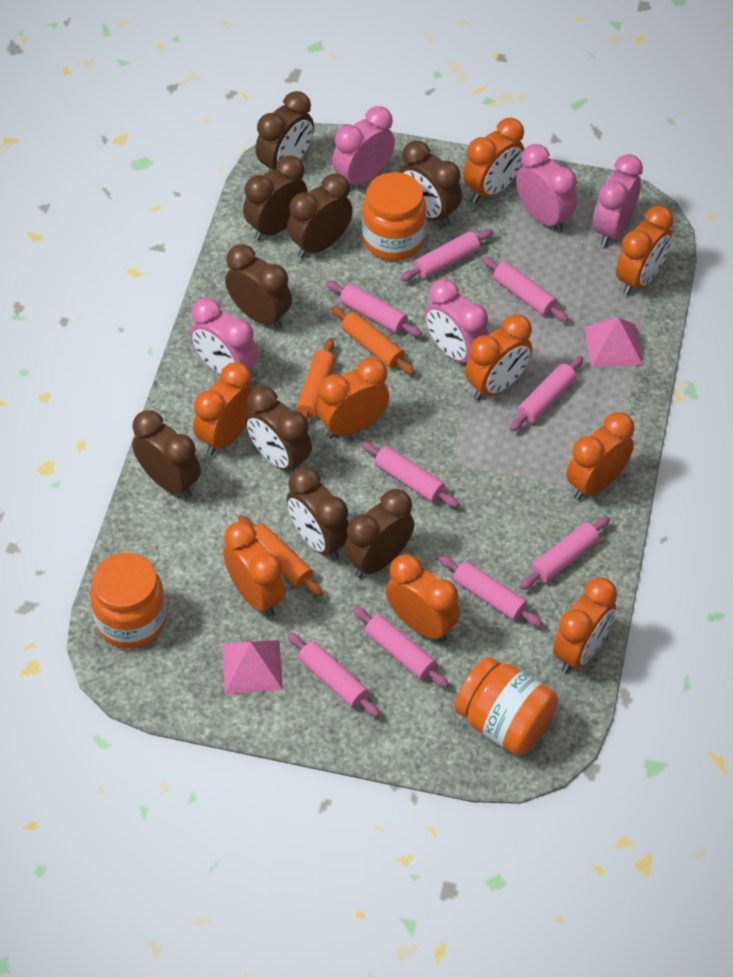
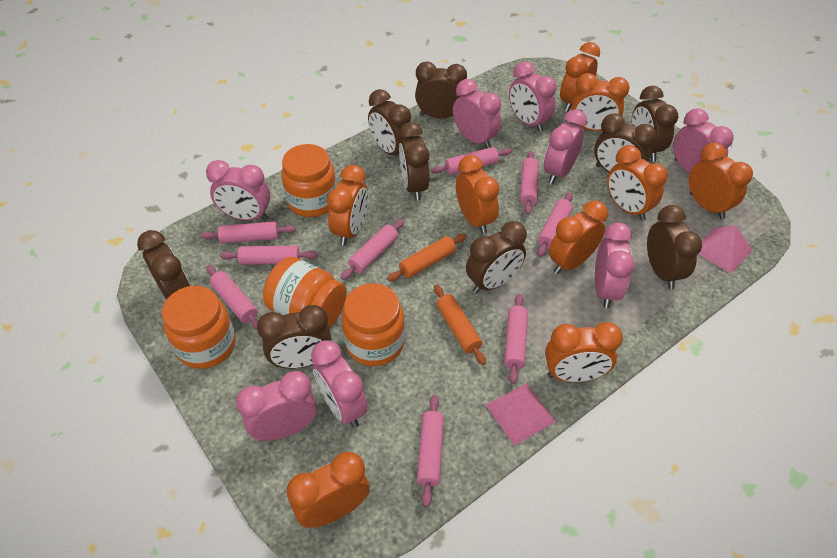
orange jar: [90,553,166,649] [362,172,426,261] [454,657,558,756] = 3 -> [162,286,236,369] [263,257,347,328] [281,144,337,217] [342,283,405,366] = 4
orange rolling pin: [238,515,323,596] [296,338,336,421] [331,306,415,375] = 3 -> [387,234,466,281] [434,285,486,365] = 2
pink clock: [190,298,258,375] [332,106,395,186] [425,279,489,363] [516,144,577,233] [593,154,643,247] = 5 -> [206,160,270,221] [236,371,317,441] [311,341,368,428] [453,79,501,148] [509,61,557,132] [544,109,587,184] [595,223,635,309] [673,109,734,174] = 8

